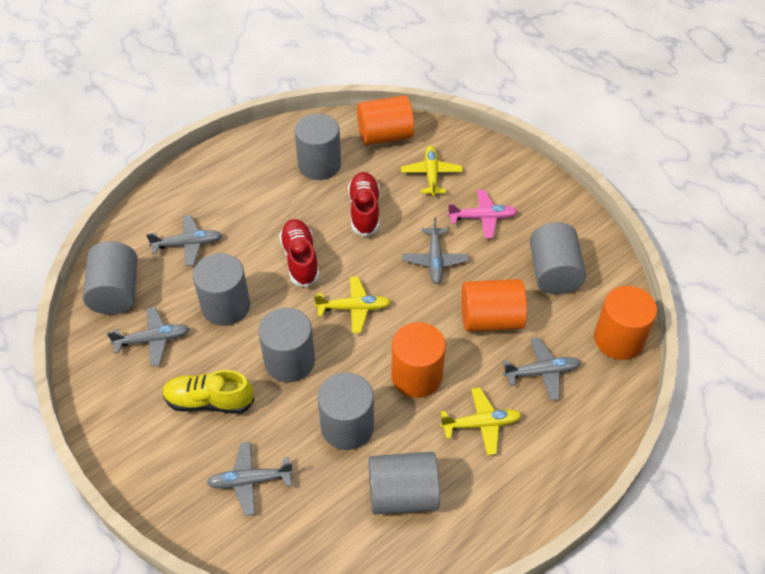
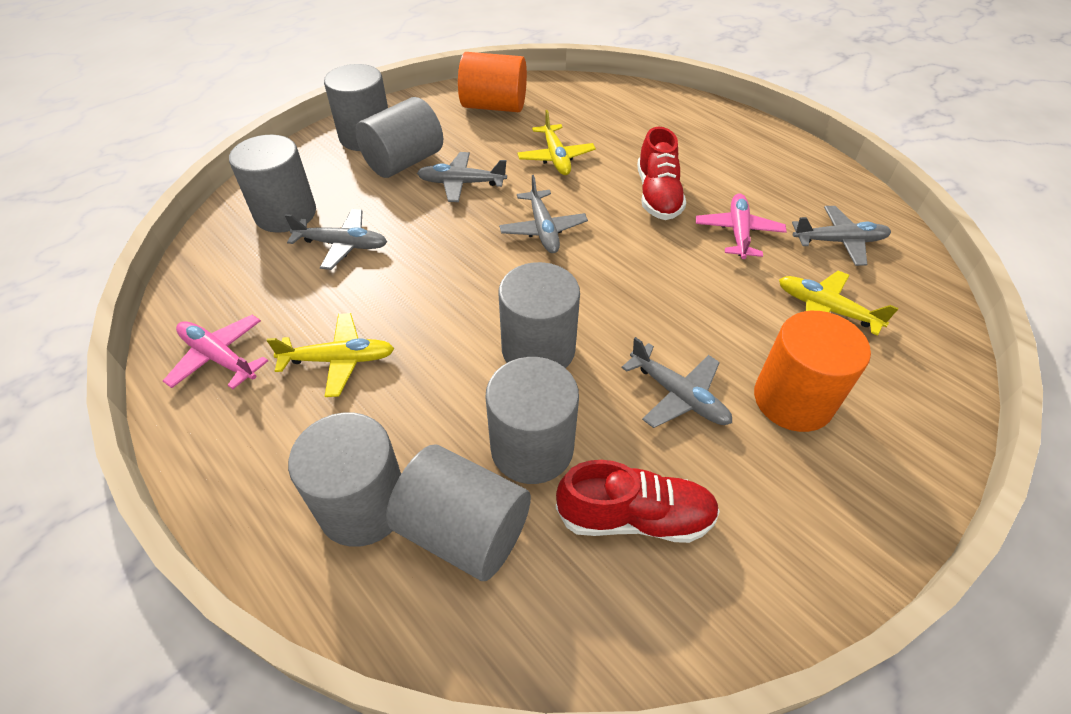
orange cylinder: [357,95,414,146] [391,322,446,398] [461,279,527,332] [594,286,657,360] = 4 -> [458,52,527,112] [754,311,871,432] = 2
pink plane: [447,190,518,239] = 1 -> [163,315,268,389] [696,193,787,259] = 2
yellow shoe: [162,370,255,414] = 1 -> none = 0

